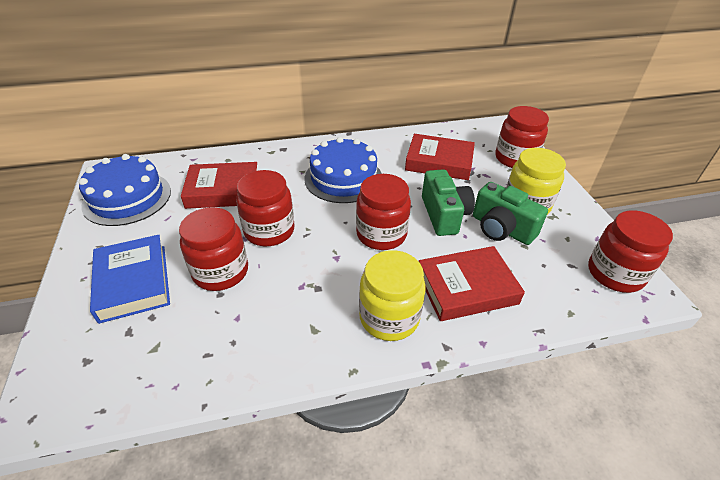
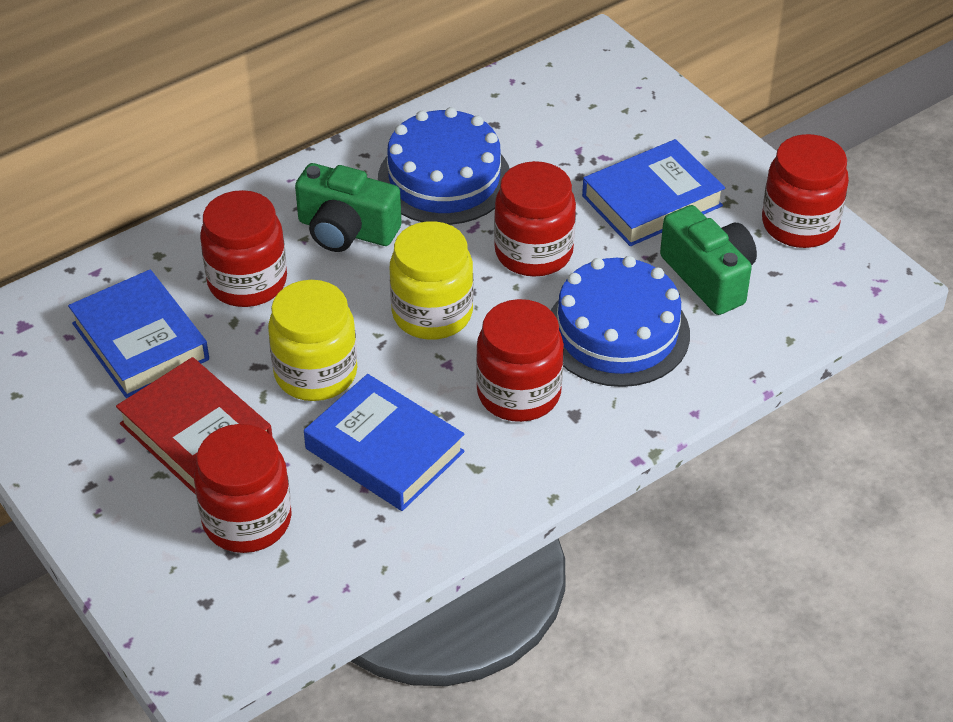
blue book: [90,235,170,324] = 1 -> [68,270,209,398] [304,374,465,511] [582,139,725,246] = 3
red book: [181,162,257,209] [405,134,475,180] [419,246,525,321] = 3 -> [116,357,272,495] = 1

